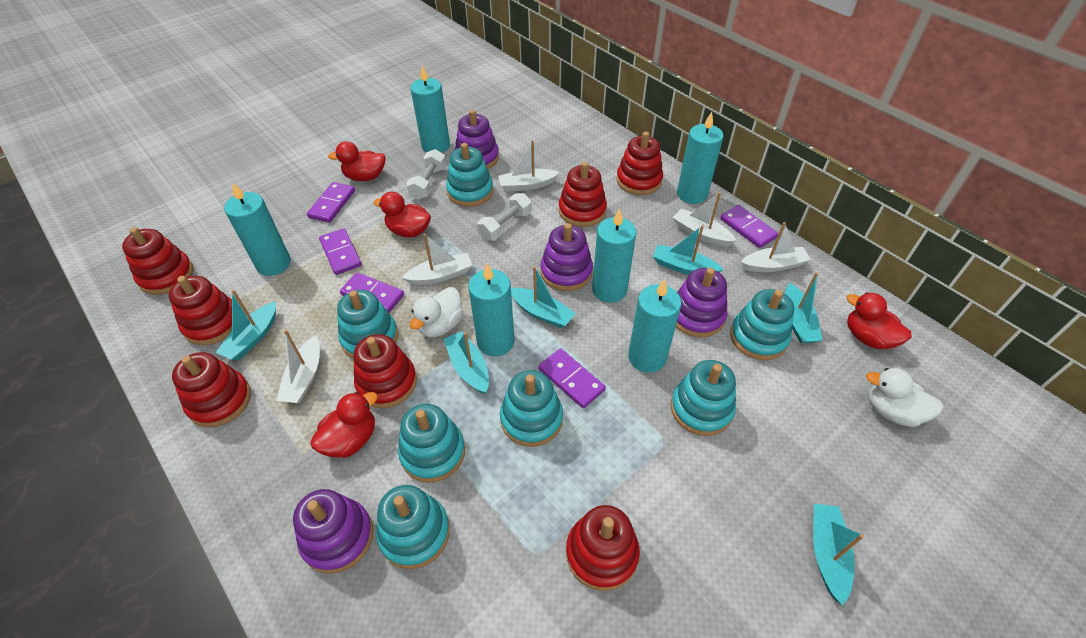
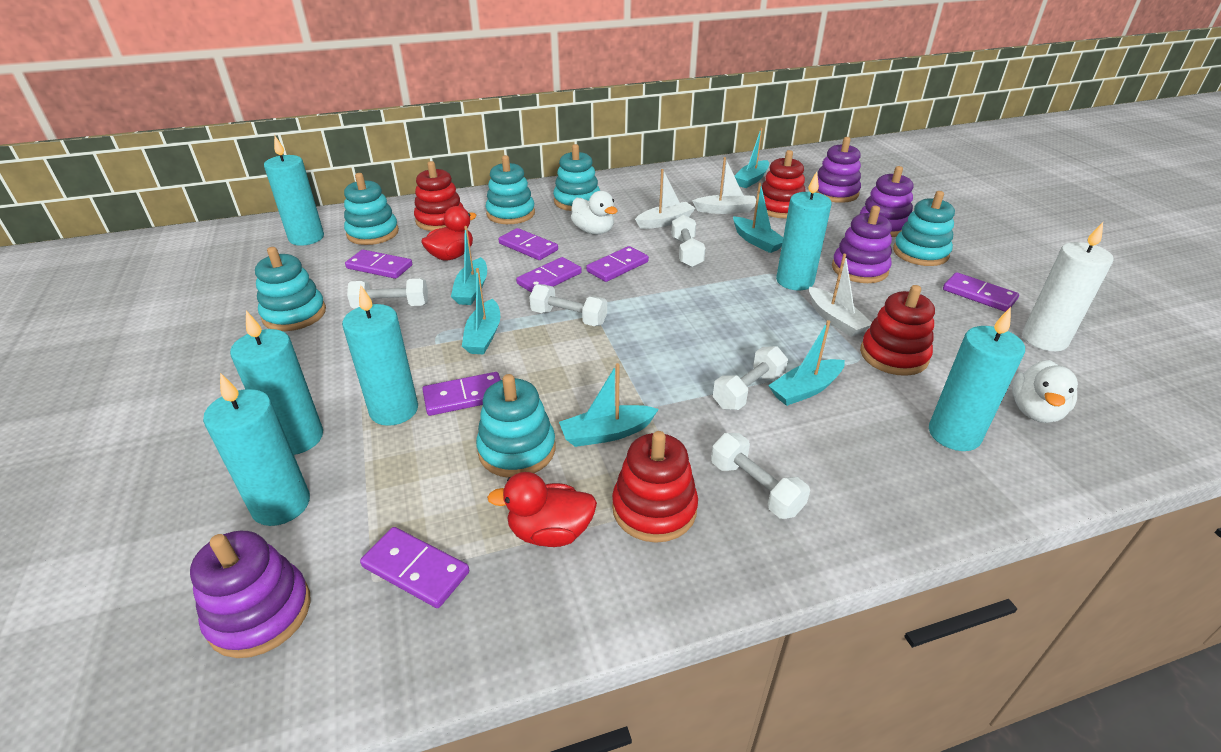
purple domino: [307,182,355,223] [319,228,362,275] [340,273,404,313] [538,348,606,408] [720,205,778,248] = 5 -> [345,250,412,279] [360,527,469,608] [422,372,501,416] [499,228,558,260] [516,257,582,292] [586,246,649,282] [943,272,1019,312] = 7
red duck: [311,392,378,458] [328,141,386,181] [373,192,431,237] [847,292,911,349] = 4 -> [421,206,477,261] [487,472,597,547] = 2
red stacking toy: [122,227,193,295] [169,276,232,345] [172,352,251,427] [354,334,417,408] [559,162,607,227] [566,505,640,591] [616,132,663,195] = 7 -> [414,161,464,231] [612,431,698,543] [762,150,806,218] [860,285,935,376] = 4
turquoise stacking toy: [337,290,398,358] [376,485,450,569] [398,404,465,483] [446,143,493,207] [500,370,563,447] [671,360,736,436] [730,289,794,360] = 7 -> [255,247,326,331] [344,173,399,245] [476,374,556,478] [486,155,535,224] [553,144,600,211] [893,191,955,266] = 6
white boat: [276,330,320,403] [402,234,472,285] [498,140,560,192] [673,192,737,246] [741,222,811,272] = 5 -> [635,169,696,229] [692,157,756,214] [809,254,872,337] = 3
white candle: none = 0 -> [1022,222,1114,351] = 1
white dumbbell: [406,149,446,200] [477,193,532,241] = 2 -> [347,278,428,308] [529,284,607,326] [671,215,706,267] [711,433,810,519] [713,346,788,410] = 5

